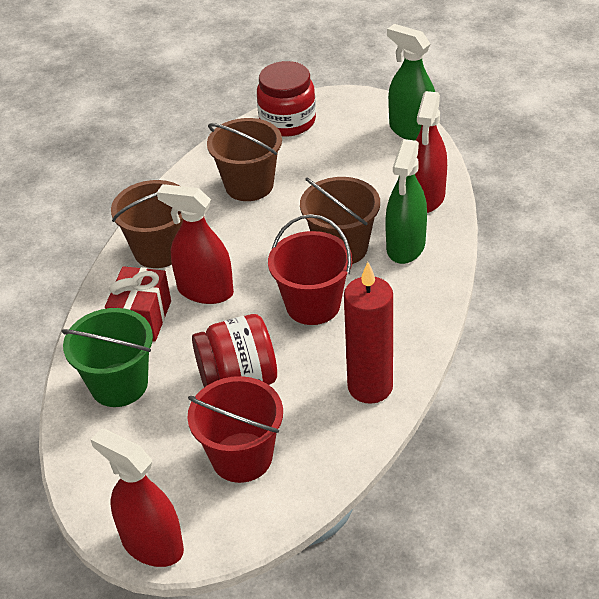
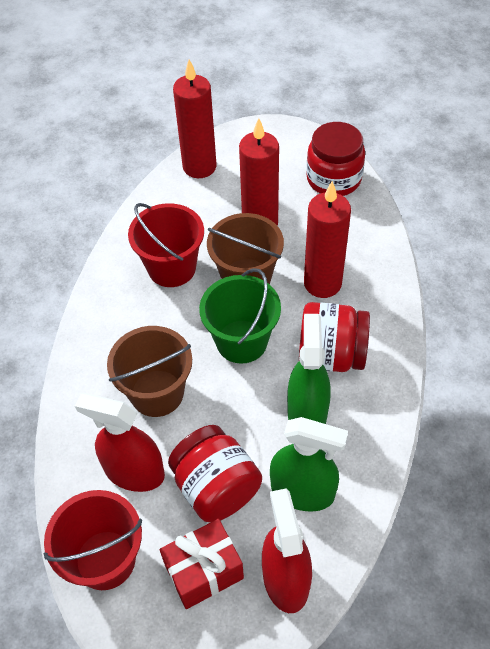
brown bucket: [111,180,183,268] [207,118,282,201] [300,177,380,264] = 3 -> [107,326,192,417] [207,213,284,284] = 2
red candle: [344,262,393,404] = 1 -> [173,60,216,178] [239,118,279,226] [304,181,351,298] = 3
red jar: [192,314,277,387] [257,61,316,137] = 2 -> [168,425,262,522] [299,302,370,372] [306,122,365,196] = 3
red spray bottle: [91,429,184,567] [157,184,234,304] [415,91,447,213] = 3 -> [75,393,165,492] [262,489,312,613] = 2

